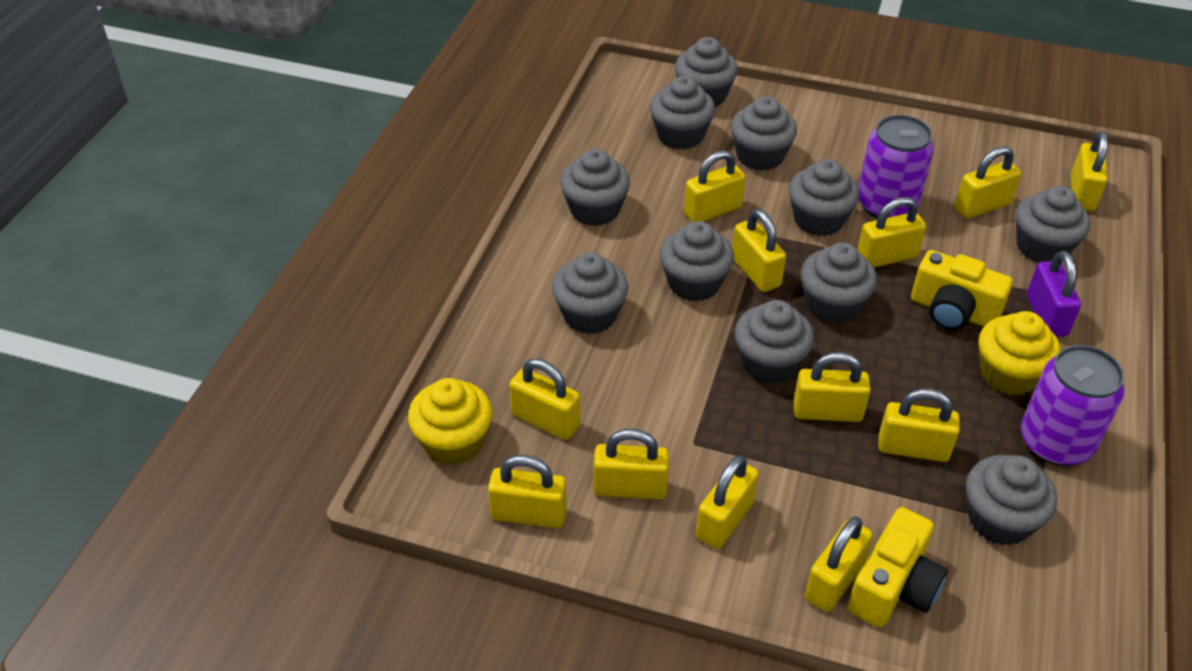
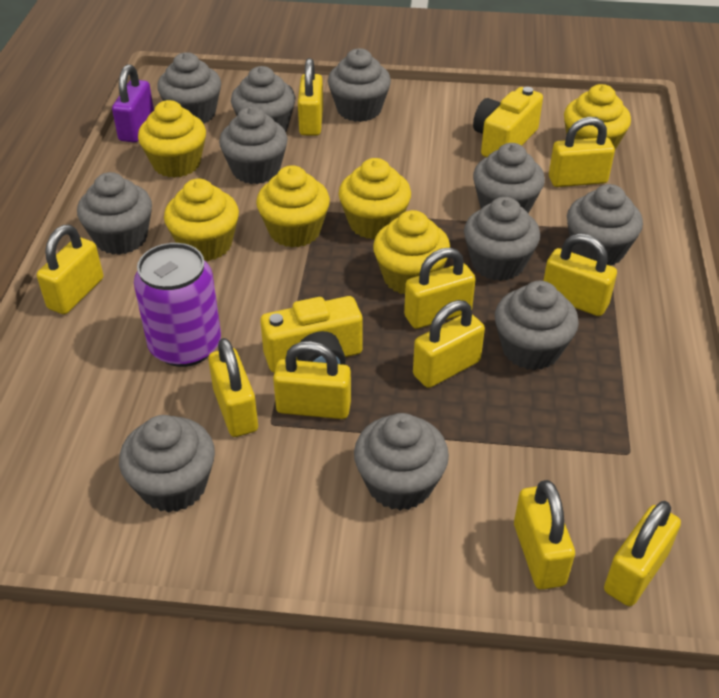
purple can: [858,115,934,218] [1021,345,1125,466] = 2 -> [134,243,221,367] = 1
yellow cupcake: [408,378,493,465] [979,311,1061,396] = 2 -> [138,100,206,178] [164,179,239,261] [256,165,330,247] [339,158,411,239] [373,210,450,294] [564,84,631,150] = 6
yellow padlock: [488,455,567,528] [509,358,580,440] [593,429,669,500] [684,150,746,222] [696,455,759,549] [732,209,786,292] [793,352,871,422] [805,516,873,612] [857,197,926,268] [878,388,960,462] [955,146,1021,219] [1070,131,1108,211] = 12 -> [37,225,103,314] [208,338,258,437] [273,341,351,419] [298,58,323,136] [404,248,476,329] [413,300,485,388] [514,480,575,590] [544,233,617,316] [549,117,615,187] [604,501,681,606] = 10

